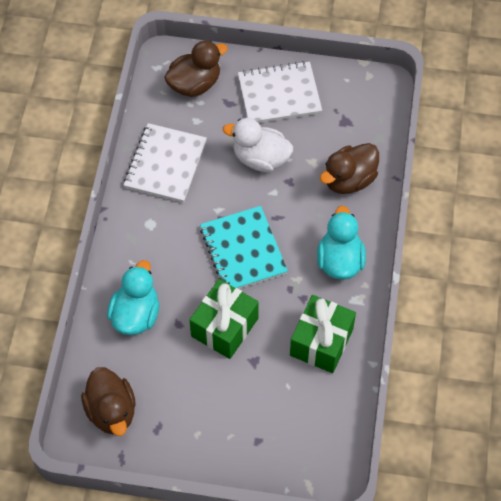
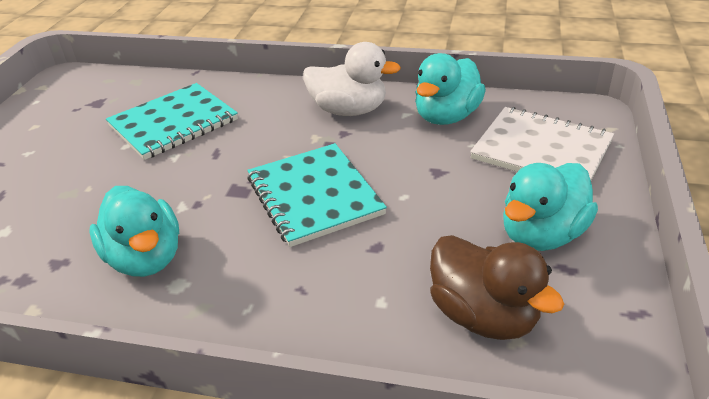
brown duck: [81,367,136,436] [164,40,228,97] [320,143,379,194] = 3 -> [430,235,564,340] = 1
green gift: [189,279,259,359] [290,295,356,373] = 2 -> none = 0
turquoise duck: [107,260,159,335] [317,206,366,280] = 2 -> [90,186,179,277] [415,53,486,125] [503,163,598,251] = 3
turquoise notebook: [200,206,288,289] = 1 -> [106,83,238,160] [247,143,387,247] = 2
white notebook: [123,123,207,203] [238,61,322,123] = 2 -> [470,107,614,180] = 1

